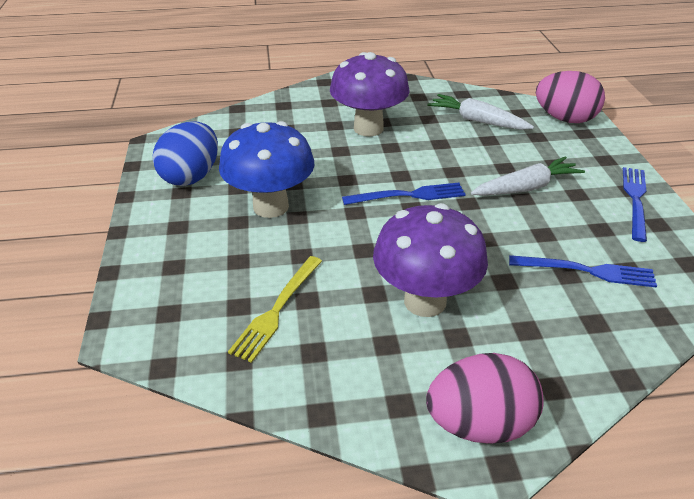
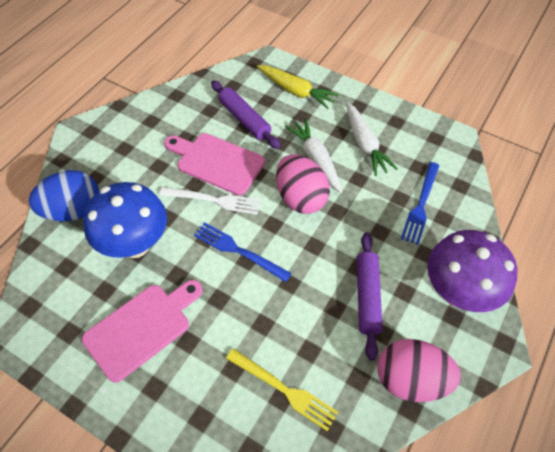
blue fork: [342,183,466,205] [509,255,657,288] [623,167,647,242] = 3 -> [194,222,292,282] [401,162,440,245] = 2
pink cutting board: none = 0 -> [82,280,203,383] [164,133,265,196] = 2
purple mushroom: [330,52,410,136] [373,203,488,317] = 2 -> [427,230,518,312] = 1
purple rolling pin: none = 0 -> [211,80,281,149] [357,232,383,361] = 2
white fork: none = 0 -> [159,187,261,215] = 1
yellow carrot: none = 0 -> [257,65,339,109] = 1

